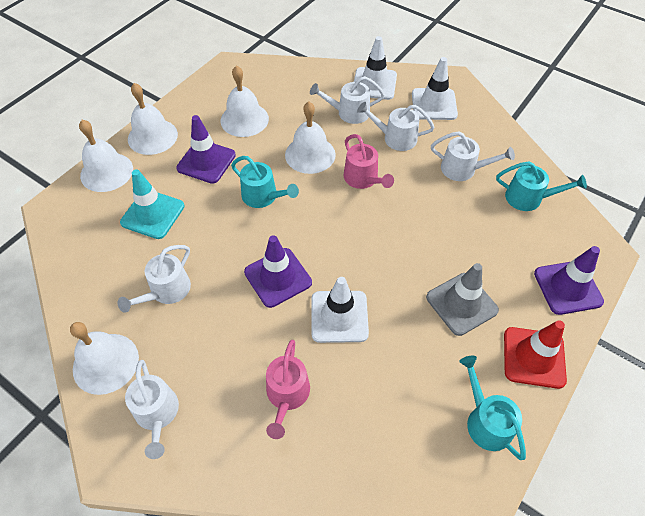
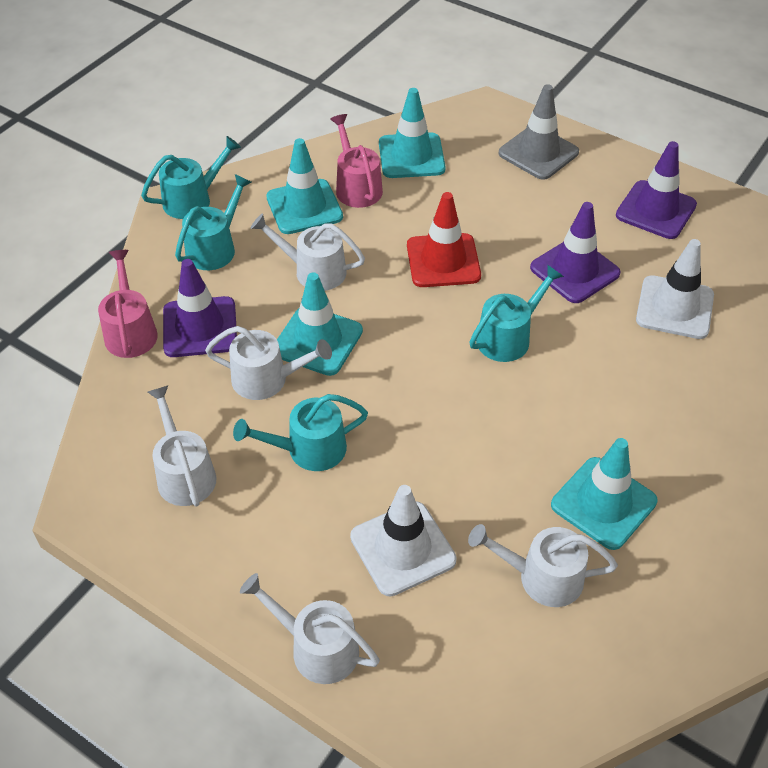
turquoise traffic cone: [120,169,185,239] = 1 -> [266,138,343,234] [277,272,363,376] [379,88,446,178] [551,438,657,550] = 4
turquoise watering can: [231,156,299,208] [459,356,526,460] [496,161,587,211] = 3 -> [141,136,241,219] [175,174,251,270] [233,394,368,471] [469,265,564,362] = 4
white bell: [70,322,139,395] [79,120,133,192] [128,83,178,155] [221,65,269,137] [285,102,336,174] = 5 -> none = 0
white traffic cone: [311,277,369,343] [354,36,397,100] [412,57,458,120] = 3 -> [350,485,457,596] [636,239,714,339] = 2

